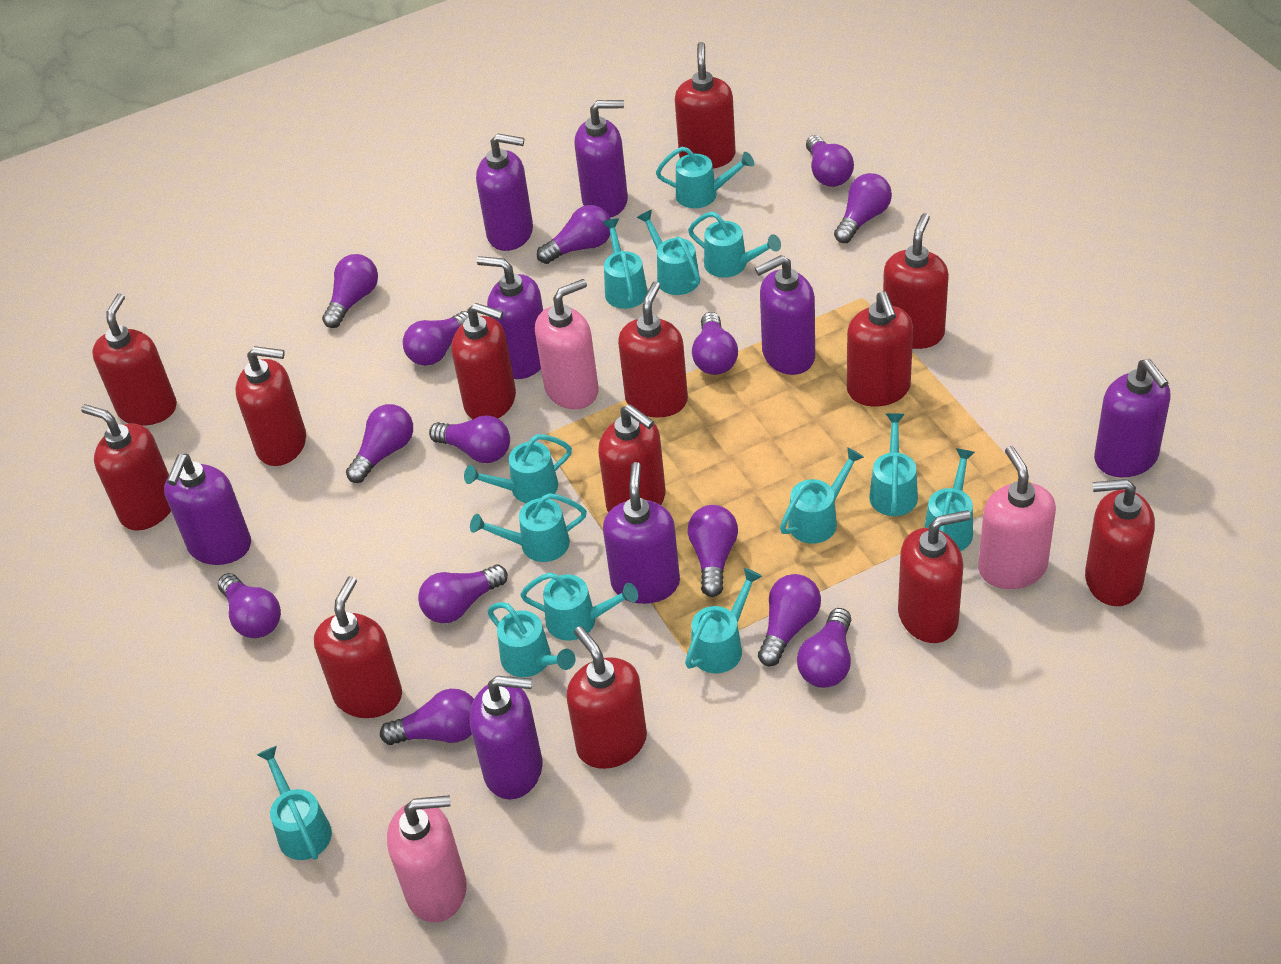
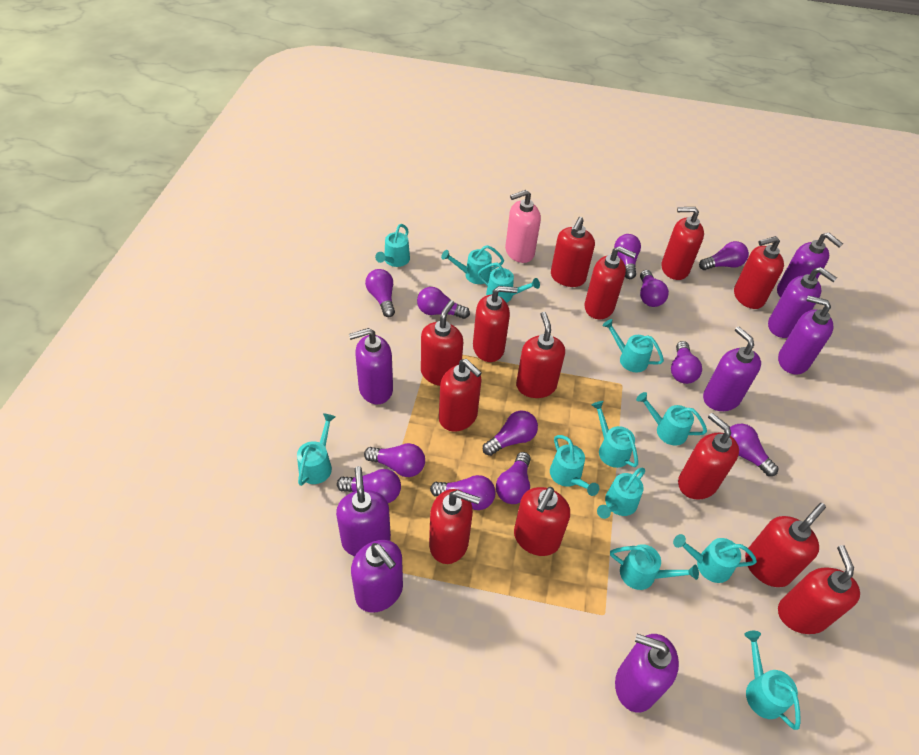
pink soap dispenser: [387,795,466,923] [535,279,599,409] [978,446,1056,589] = 3 -> [505,190,541,263] = 1
purple light bulb: [218,573,281,638] [322,254,378,328] [346,404,413,483] [380,689,474,745] [403,311,469,366] [418,565,508,623] [429,415,510,463] [537,205,610,264] [688,505,738,597] [692,312,738,375] [758,574,821,666] [797,608,851,688] [806,135,854,187] [834,173,892,243] = 14 -> [337,469,401,503] [364,443,425,477] [365,269,395,317] [417,287,470,319] [430,475,496,510] [483,411,538,456] [496,452,531,504] [614,234,641,279] [640,270,669,307] [671,341,702,384] [699,241,749,270] [730,424,779,476] = 12
turquoise watering can: [257,746,332,860] [464,434,572,503] [470,493,587,562] [487,602,576,677] [520,573,638,640] [602,218,648,309] [637,210,700,295] [656,147,754,208] [685,568,762,673] [688,212,781,278] [780,447,864,544] [869,413,918,516] [924,448,975,551] = 13 -> [297,414,336,486] [375,224,410,267] [441,245,504,284] [478,263,540,303] [550,435,599,496] [592,401,638,468] [597,468,645,519] [603,319,664,372] [610,544,699,590] [636,392,707,445] [673,534,757,583] [744,631,801,730] = 12

